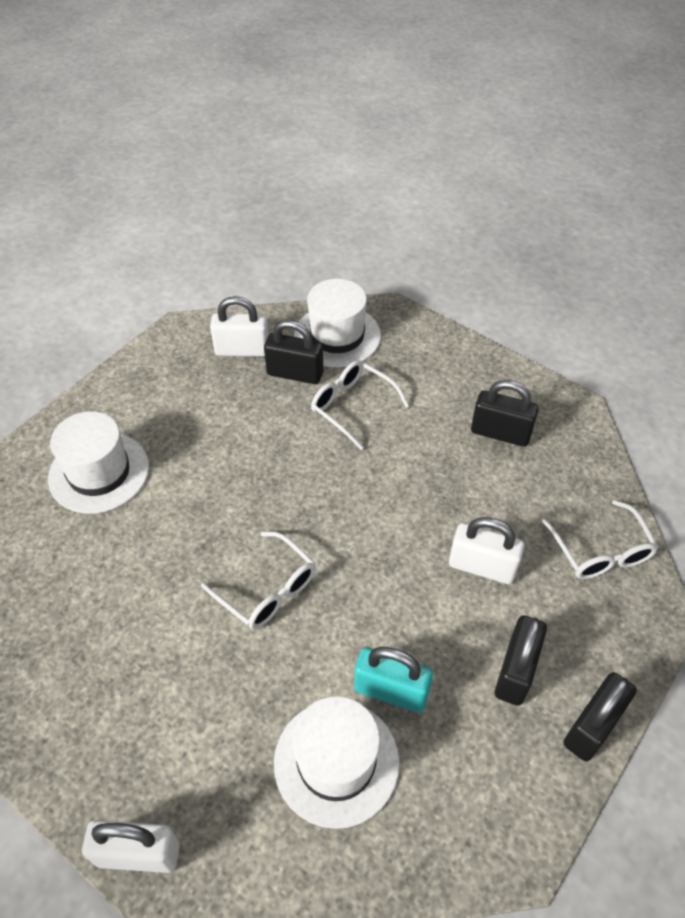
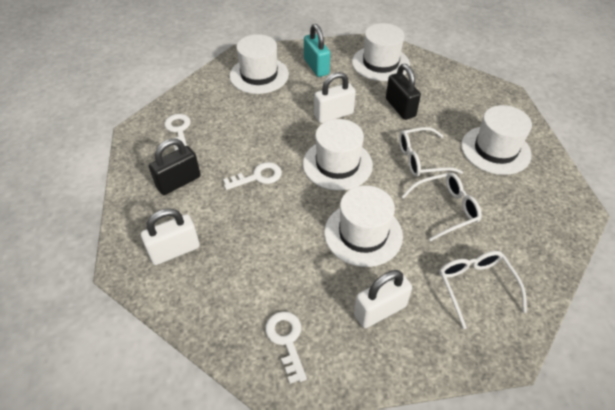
black padlock: [264,320,323,384] [471,380,539,447] [495,615,547,706] [564,672,637,761] = 4 -> [149,138,201,195] [386,64,421,120] = 2
white hat: [48,411,149,514] [274,696,399,829] [294,279,381,368] = 3 -> [230,34,289,94] [303,119,373,191] [324,186,403,267] [352,23,410,81] [461,105,532,175] = 5
white key: none = 0 -> [164,114,191,151] [223,162,282,190] [265,311,307,384] = 3

